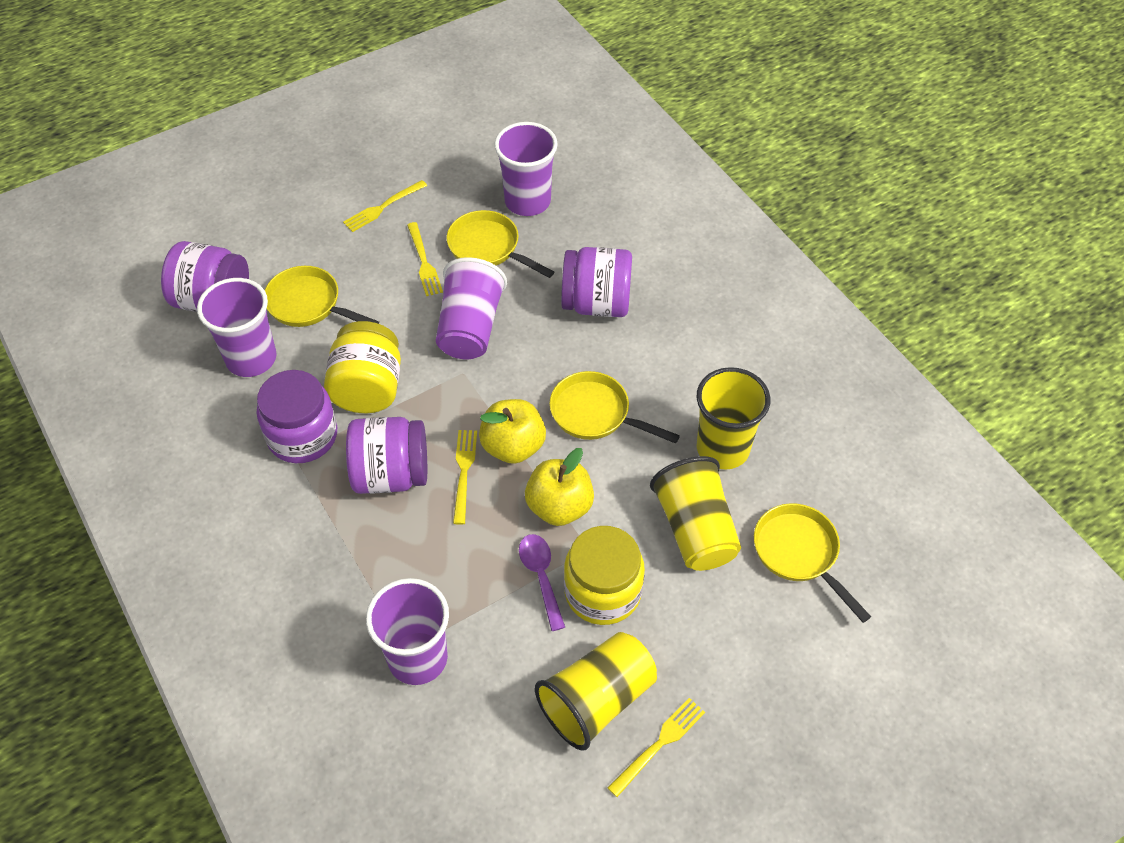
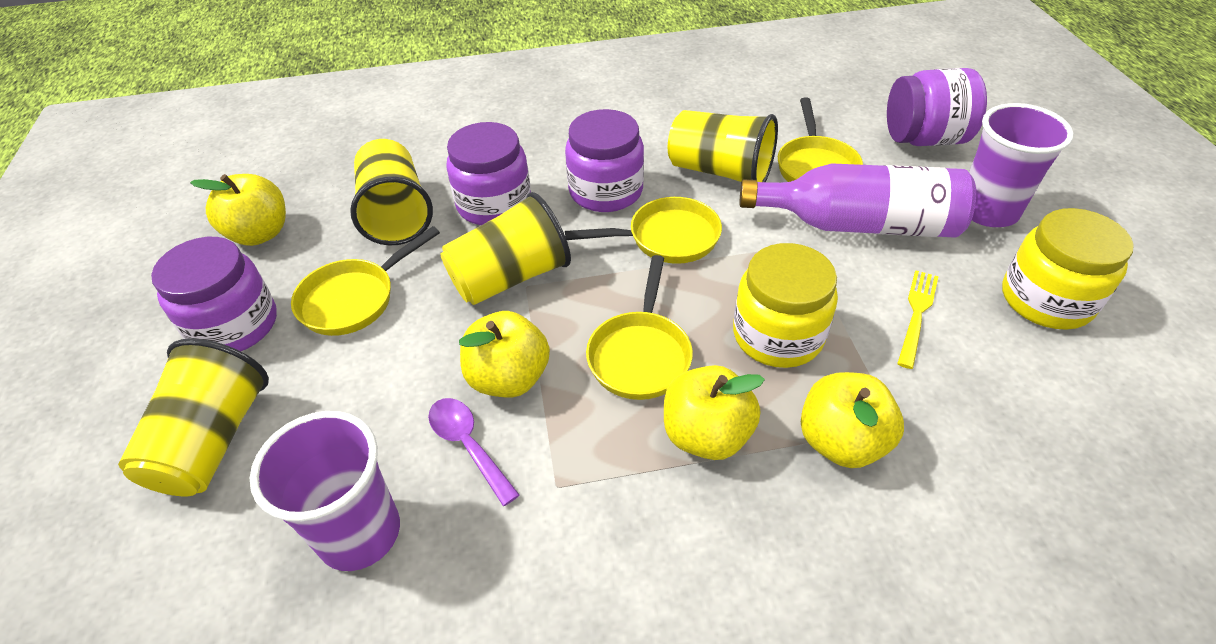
purple bottle: none = 0 -> [740,163,976,238] = 1
purple cup: [197,278,276,377] [366,578,449,685] [436,257,507,359] [494,122,558,216] = 4 -> [250,411,400,571] [969,103,1074,227] = 2
yellow apple: [479,399,546,464] [525,448,594,526] = 2 -> [190,174,286,246] [459,311,550,398] [664,365,765,460] [801,372,904,468] = 4
yellow cup: [535,632,657,751] [650,456,741,571] [697,367,770,469] = 3 -> [118,338,269,496] [350,139,433,246] [440,192,571,305] [668,110,778,182] = 4
yellow fork: [343,180,427,232] [407,222,443,296] [453,430,477,525] [607,698,705,797] = 4 -> [897,270,939,369] = 1

